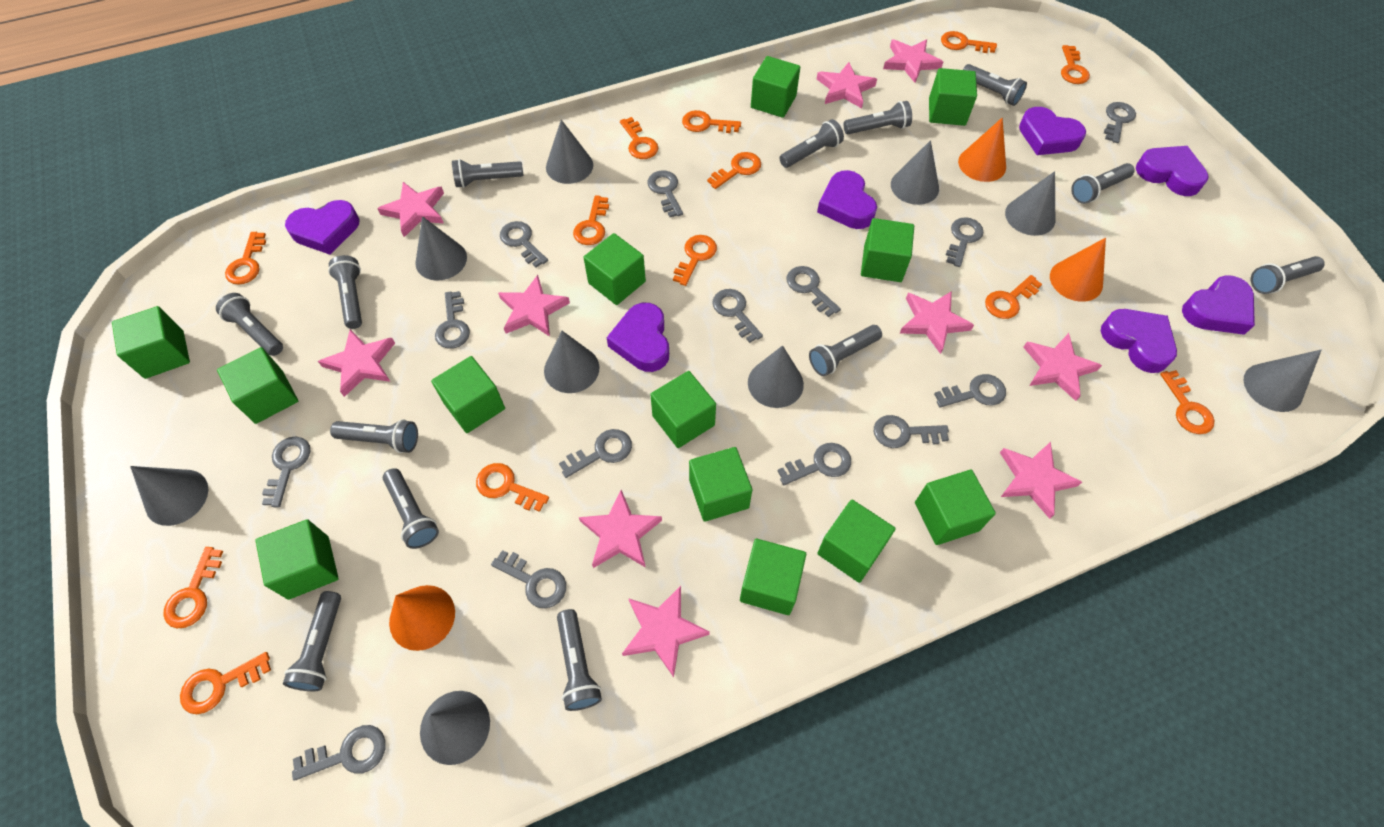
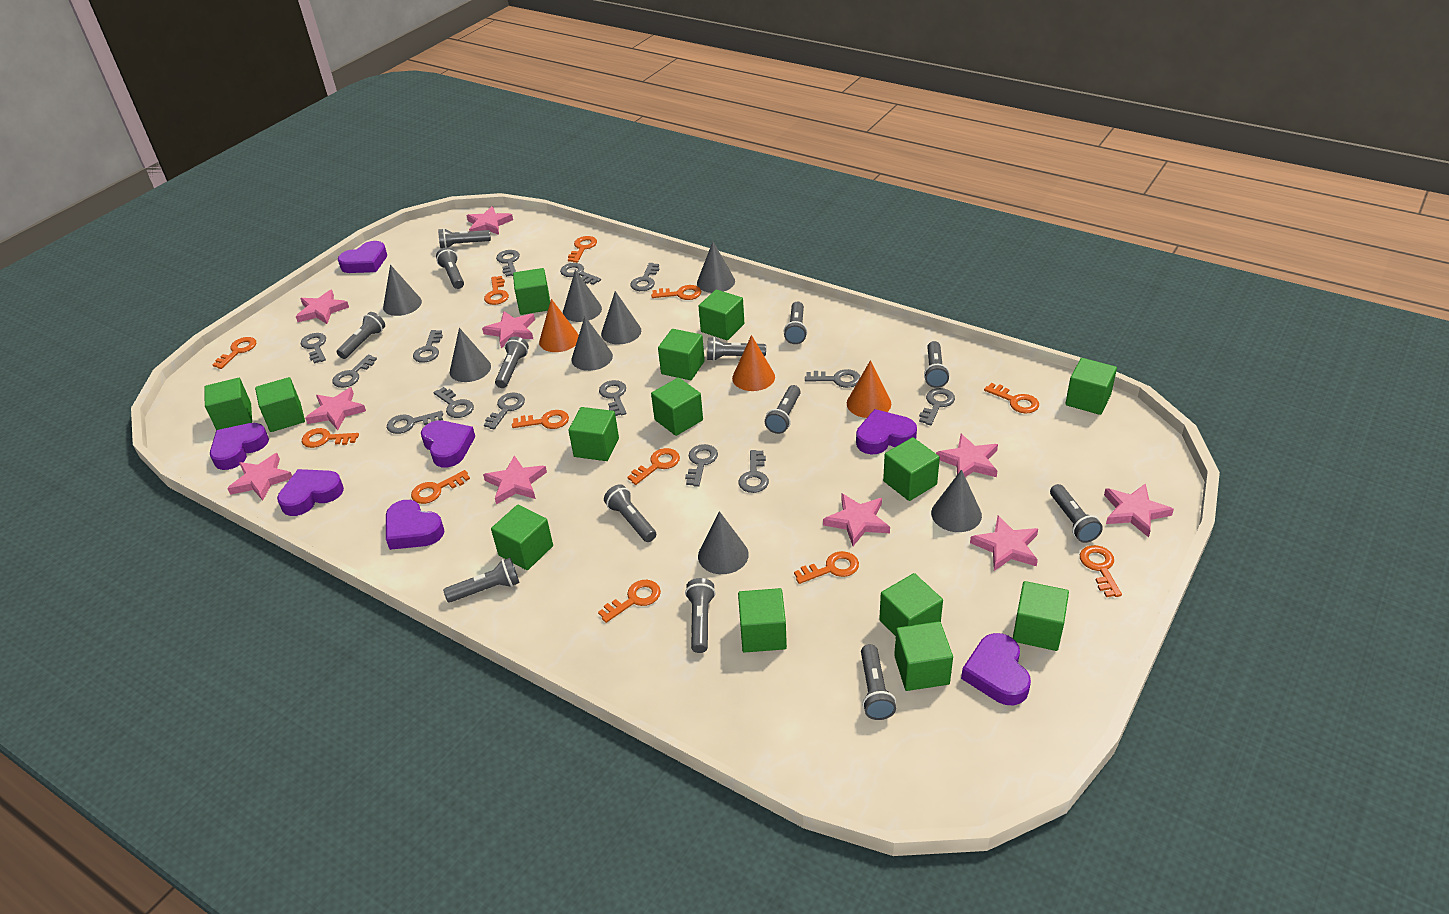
green cube: [112,306,190,379] [217,347,298,424] [255,519,339,600] [431,356,505,433] [583,233,646,305] [650,371,716,448] [689,447,752,522] [740,539,806,615] [751,56,800,118] [817,499,896,583] [861,218,914,282] [915,469,996,545] [929,68,977,126] = 13 -> [204,378,252,430] [255,377,305,432] [491,505,553,570] [513,268,550,315] [568,407,619,461] [651,378,703,436] [658,329,705,380] [699,289,744,340] [738,588,787,653] [879,573,943,636] [883,437,940,501] [894,621,953,691] [1013,581,1069,651] [1065,358,1117,415] = 14
grey cone: [130,466,208,526] [415,216,467,281] [420,691,490,765] [544,331,599,393] [546,120,593,184] [748,345,804,408] [891,140,939,205] [1005,171,1055,236] [1244,350,1322,412] = 9 -> [383,265,422,316] [450,328,491,382] [563,270,602,322] [572,317,613,371] [601,291,641,344] [697,242,735,293] [698,511,749,574] [931,470,982,532] = 8
orange key: [163,547,223,628] [180,652,271,714] [225,232,266,285] [476,463,549,512] [573,195,609,245] [620,117,658,159] [673,235,717,286] [682,110,741,133] [707,152,761,189] [941,31,997,53] [985,275,1042,319] [1061,45,1090,84] [1160,370,1215,434] = 13 -> [213,337,256,369] [302,428,359,448] [411,470,470,504] [484,276,509,305] [512,410,569,429] [568,236,597,263] [598,580,661,623] [627,448,680,485] [651,285,701,300] [794,551,859,584] [984,383,1039,414] [1080,545,1122,597] = 12

